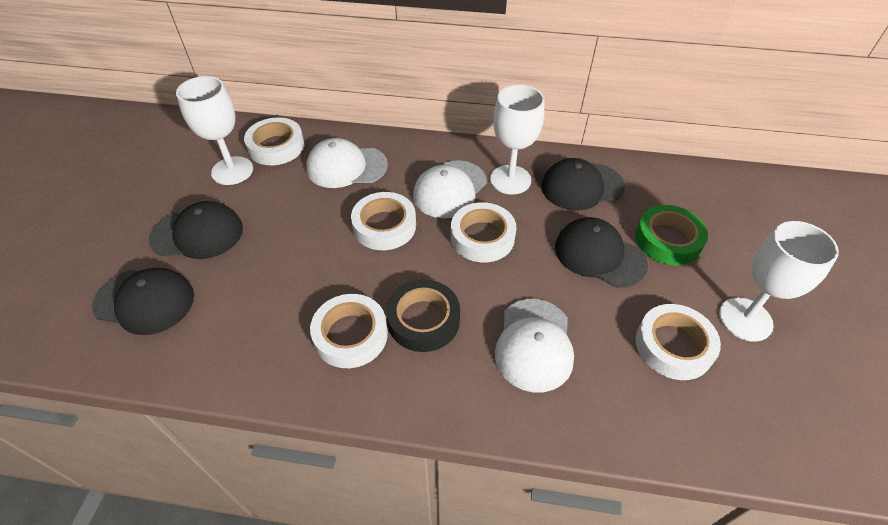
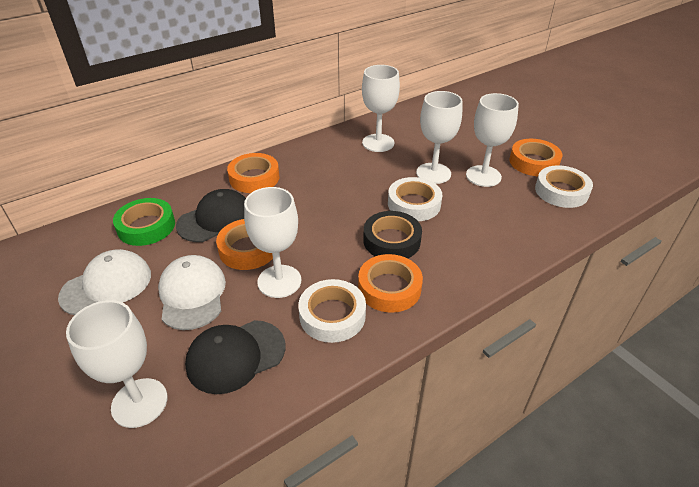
black cap: [92,268,194,335] [149,201,243,259] [541,158,625,211] [555,217,648,288] = 4 -> [176,189,246,242] [185,320,285,394] = 2
orange tape: none = 0 -> [216,219,273,270] [227,153,279,193] [358,254,423,313] [510,139,562,176] = 4
white cap: [306,138,388,188] [413,160,487,218] [495,299,574,392] = 3 -> [58,249,151,315] [158,255,226,330] = 2
white goblet: [176,76,253,185] [490,85,544,195] [719,221,839,342] = 3 -> [66,300,167,428] [244,187,301,298] [362,65,400,152] [416,91,462,184] [466,93,519,187] = 5
white tape: [244,118,304,165] [310,294,388,368] [351,192,416,250] [451,202,517,262] [636,304,721,380] = 5 -> [298,279,366,343] [388,177,442,221] [535,165,593,208] = 3

